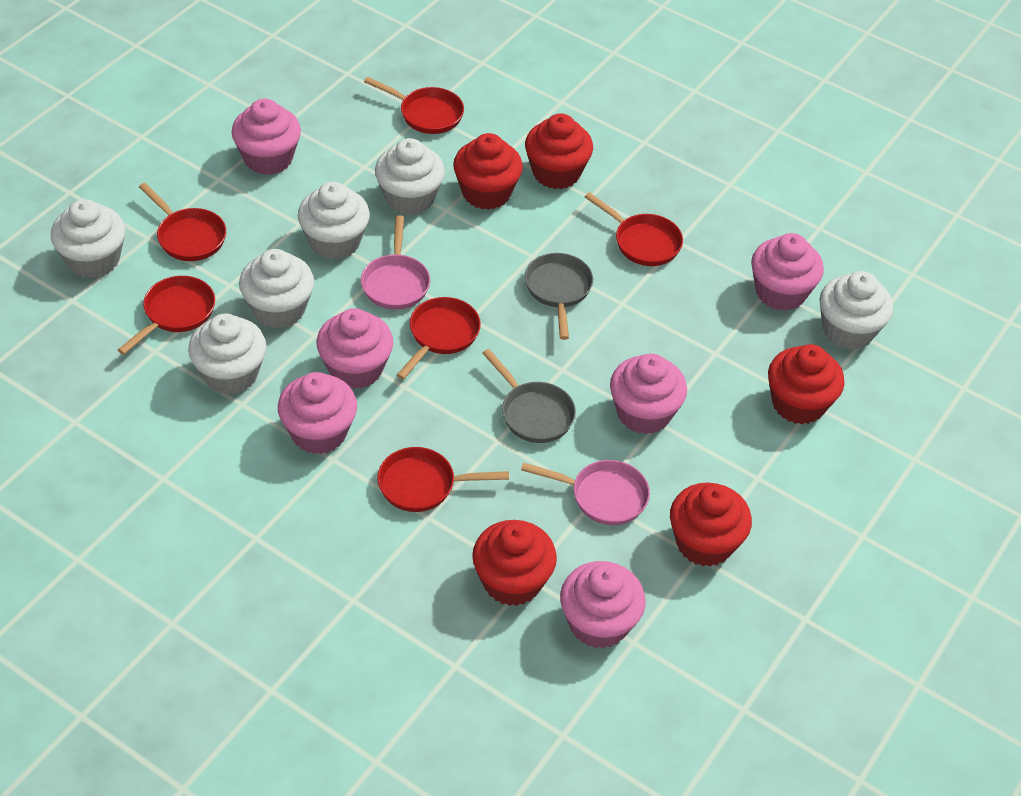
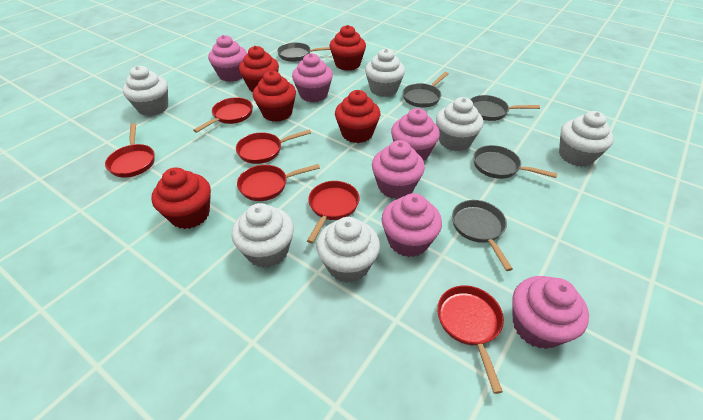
grey pan: [482,349,576,443] [525,253,593,340] = 2 -> [277,42,330,62] [403,72,449,108] [452,200,513,271] [470,95,540,121] [473,145,557,179] = 5
pink pan: [361,215,430,310] [521,460,650,525] = 2 -> none = 0

